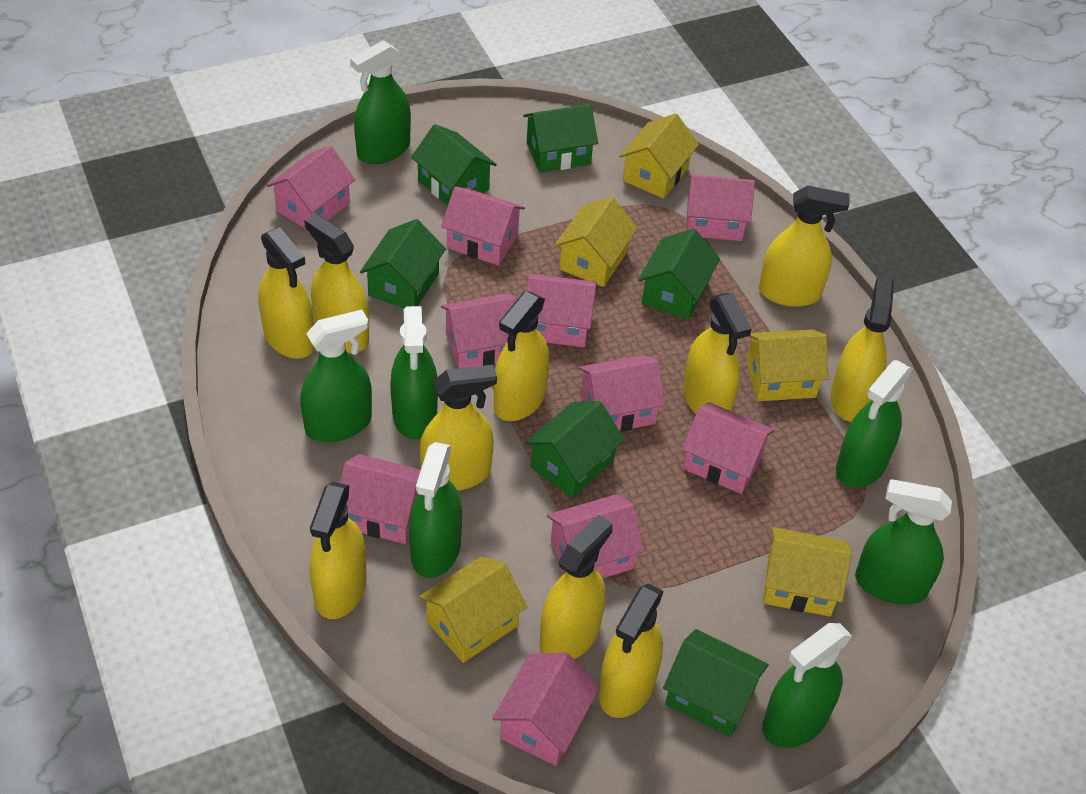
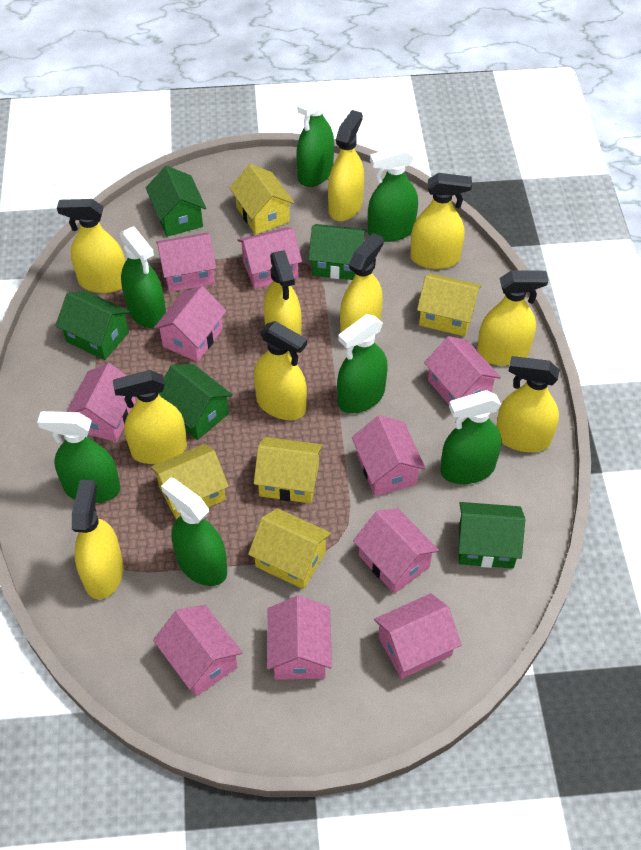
green house: [360,219,446,308] [411,124,497,206] [523,104,598,173] [525,401,625,498] [638,228,720,320] [663,629,769,737] = 6 -> [55,291,130,360] [146,166,206,237] [159,364,233,440] [308,224,367,280] [458,502,525,569] = 5

